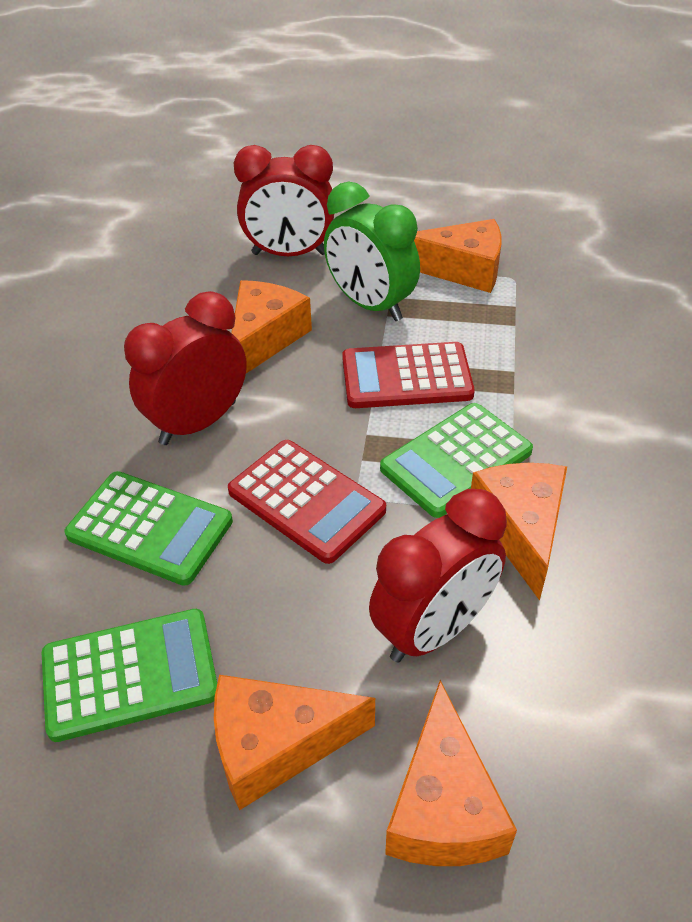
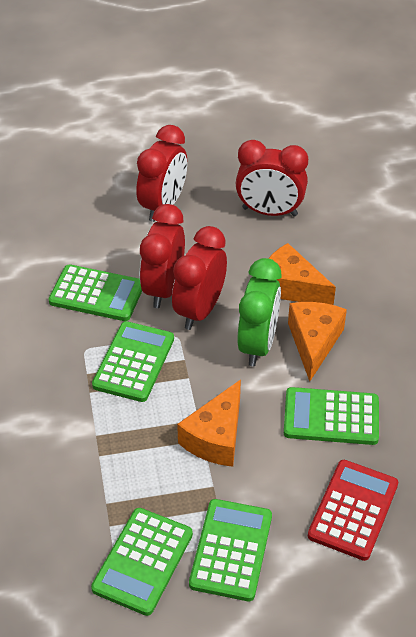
green calculator: [42,609,217,742] [64,471,233,586] [380,403,533,518] = 3 -> [48,264,142,321] [91,508,193,616] [92,321,174,402] [189,499,272,601] [284,387,379,445] = 5
orange cheese: [214,675,375,810] [231,280,312,373] [385,680,517,866] [414,219,502,293] [471,463,567,600] = 5 -> [177,379,241,467] [268,243,336,305] [288,302,347,381] = 3
red calculator: [228,440,386,564] [342,342,475,408] = 2 -> [308,460,398,561] = 1
red clock: [124,291,247,445] [234,145,334,256] [369,489,507,663] = 3 -> [136,125,187,222] [140,204,185,308] [172,226,227,330] [236,140,308,217] = 4

